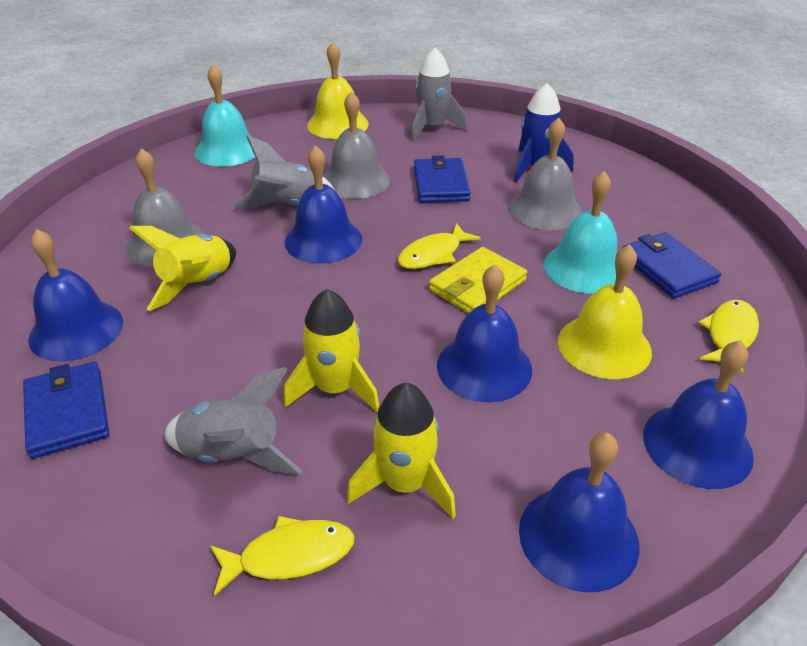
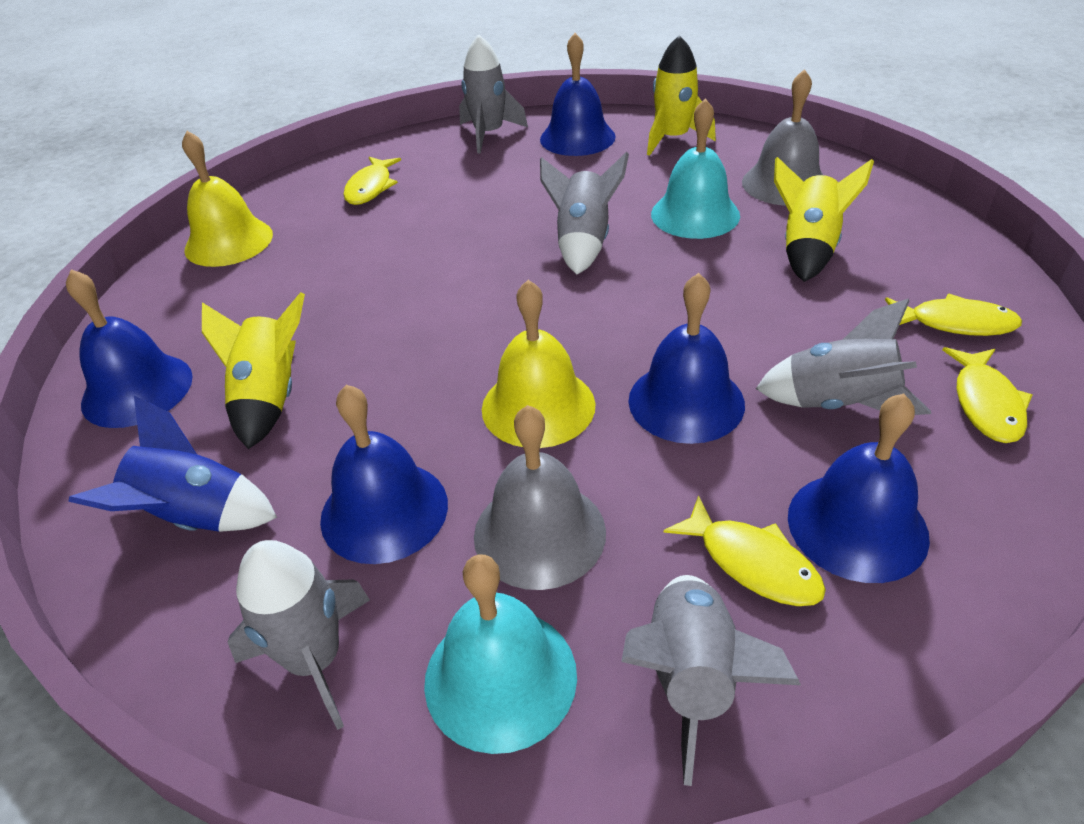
blue wallet: [23,361,109,459] [414,155,471,203] [622,232,721,299] = 3 -> none = 0
grey bell: [126,148,204,267] [323,91,390,199] [508,117,582,230] = 3 -> [474,405,606,590] [742,69,823,206] = 2
grey rocket: [165,367,302,474] [234,135,334,209] [411,48,467,141] = 3 -> [228,540,370,730] [459,34,528,153] [540,152,629,274] [621,575,801,786] [756,298,931,415] = 5
yellow fish: [210,516,354,596] [398,223,481,269] [698,300,759,374] = 3 -> [343,157,401,205] [664,495,826,606] [885,294,1022,336] [942,347,1032,443] = 4
yellow wallet: [429,247,527,314] = 1 -> none = 0

